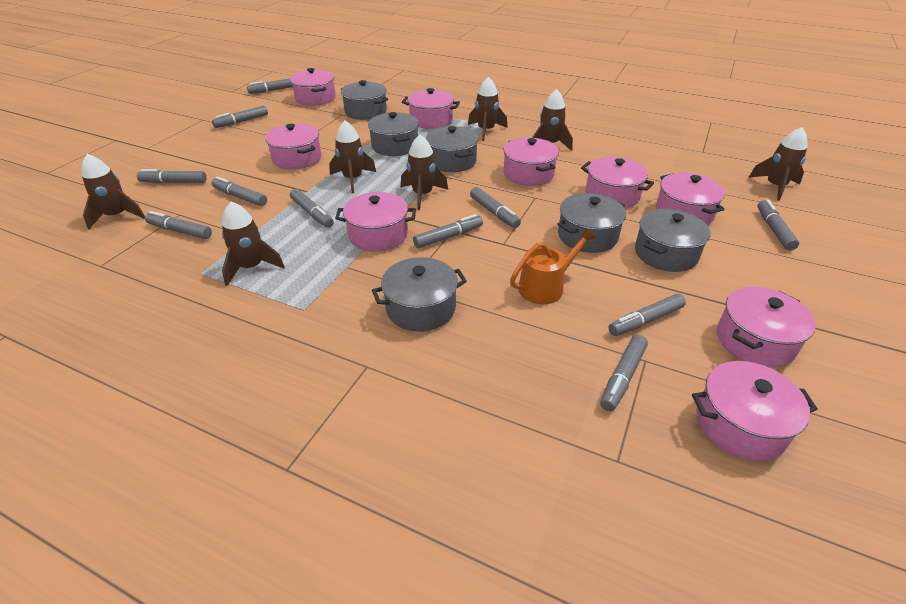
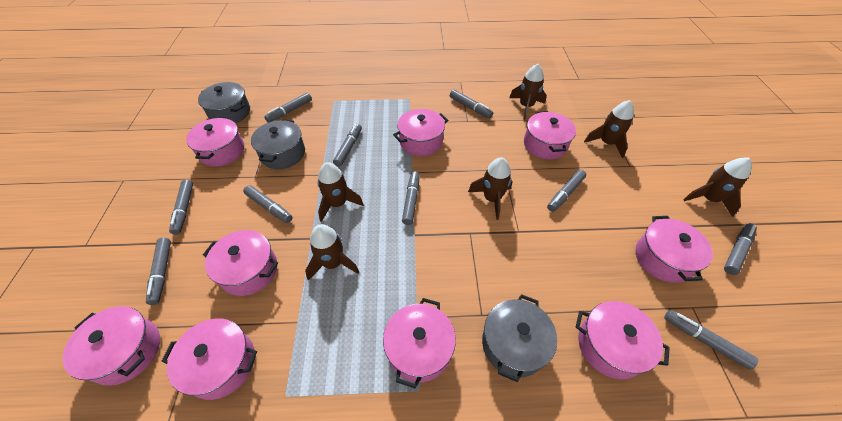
brown rocket: [82,154,145,230] [222,202,285,286] [329,120,376,193] [401,135,448,210] [468,77,508,141] [532,89,573,151] [749,127,807,201] = 7 -> [305,224,359,280] [317,162,364,222] [468,157,512,220] [509,64,547,120] [584,100,634,158] [683,158,752,217] = 6
grey marker: [137,169,206,183] [145,211,212,239] [211,176,267,206] [212,106,268,128] [247,78,293,94] [290,189,334,228] [413,214,483,248] [470,187,521,228] [600,335,648,411] [609,294,686,336] [757,200,799,251] = 11 -> [146,237,171,305] [169,180,193,235] [243,185,293,223] [264,93,312,123] [333,124,362,167] [402,171,420,225] [450,90,493,118] [547,170,586,212] [664,310,758,370] [724,223,757,275] = 10
grey pot: [341,80,388,120] [368,112,419,156] [372,257,467,332] [426,126,479,172] [558,193,626,253] [635,209,710,272] = 6 -> [198,82,250,123] [251,119,305,169] [482,294,557,382] = 3
orange watering can: [510,228,596,304] = 1 -> none = 0

